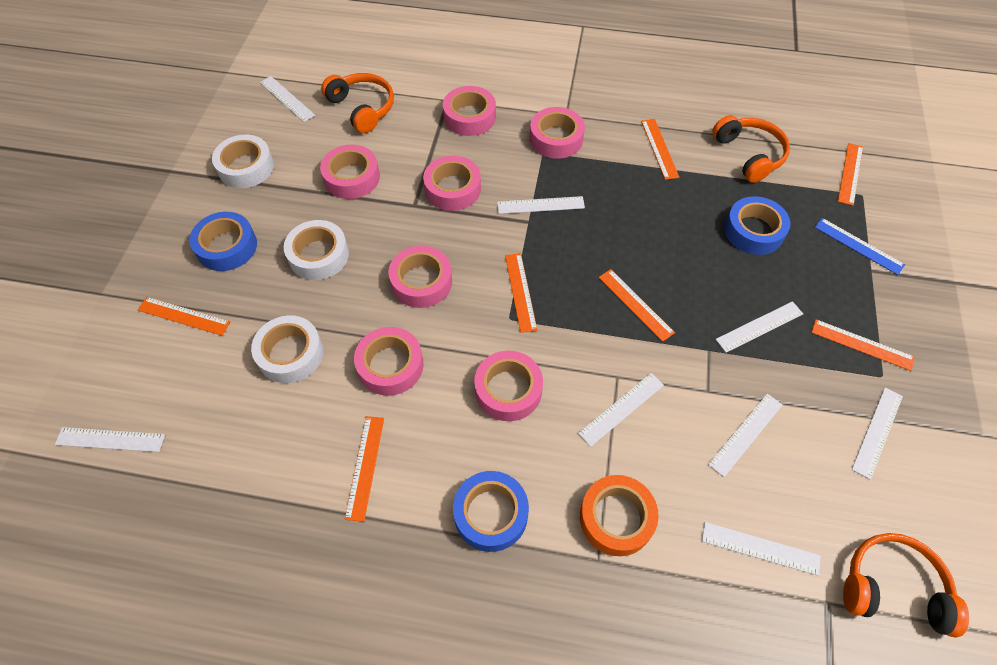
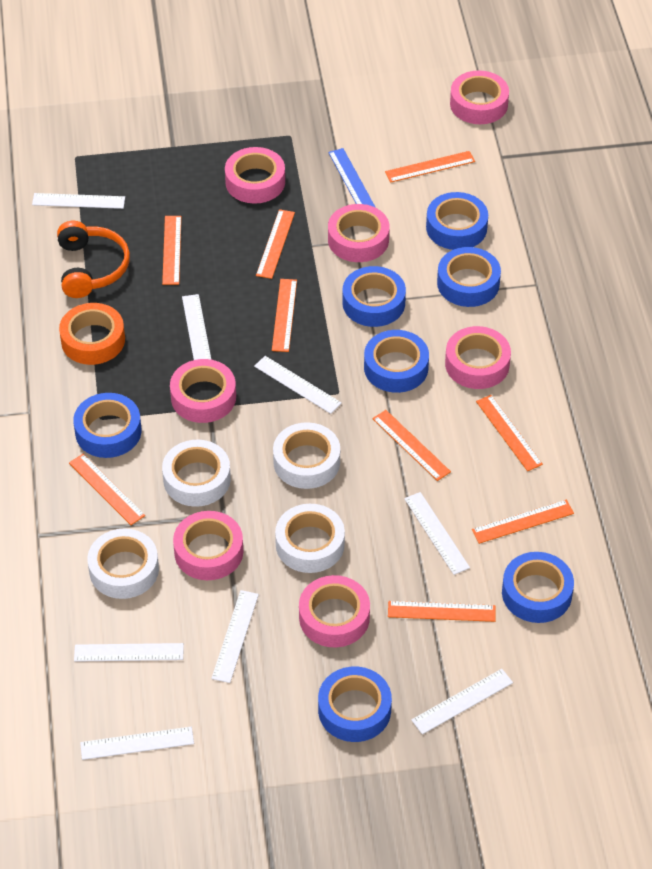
blue tape: [189,212,257,271] [453,471,529,552] [724,196,790,255] = 3 -> [73,393,141,458] [318,667,392,742] [342,266,406,327] [364,330,429,393] [426,192,488,250] [437,247,501,307] [502,552,574,623] = 7
orange headphones: [321,73,394,133] [712,115,790,183] [843,533,969,637] = 3 -> [57,221,130,298] = 1
orange ruler: [138,297,231,336] [345,416,384,522] [505,253,537,333] [599,269,675,342] [641,119,679,180] [811,319,915,371] [838,143,863,206] = 7 -> [69,454,145,525] [162,216,181,285] [256,209,295,279] [272,279,297,352] [372,410,451,481] [385,151,475,183] [388,601,496,622] [472,500,574,544] [476,395,543,471] = 9
white tape: [212,135,274,188] [251,315,323,383] [284,220,349,280] = 3 -> [87,528,159,599] [162,440,231,507] [273,422,340,489] [275,504,345,573] = 4

